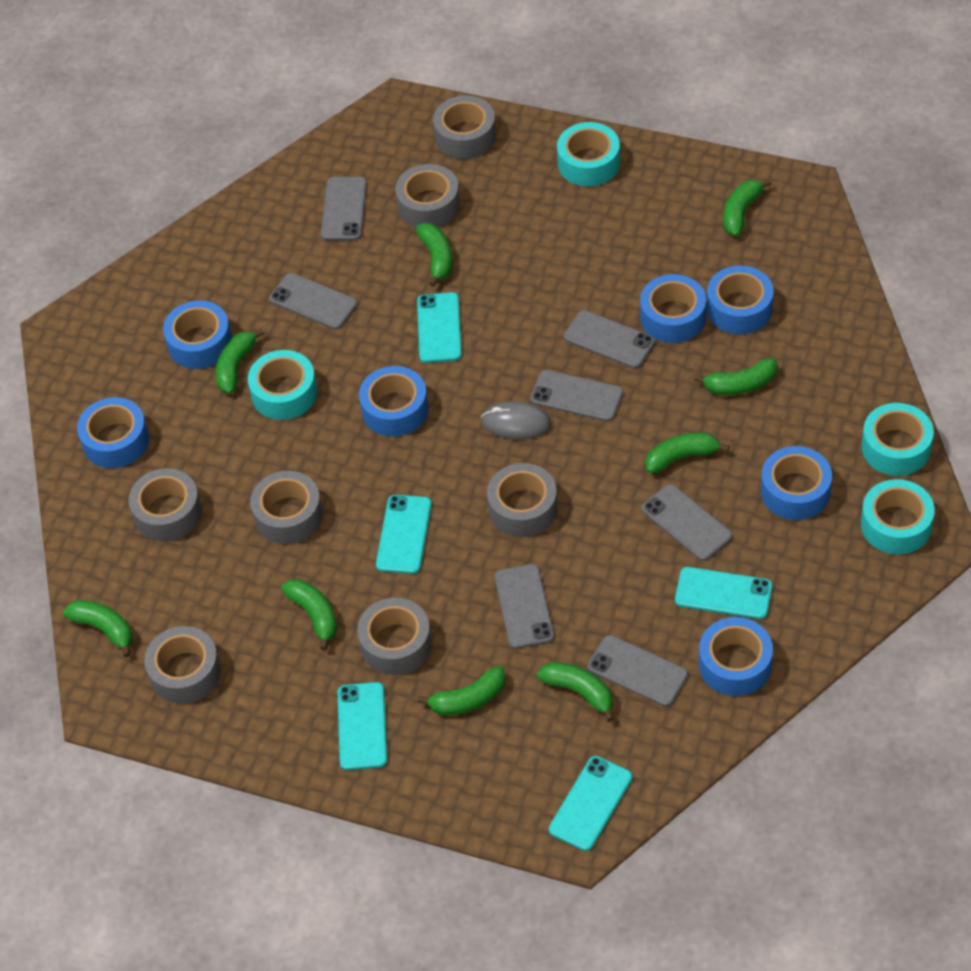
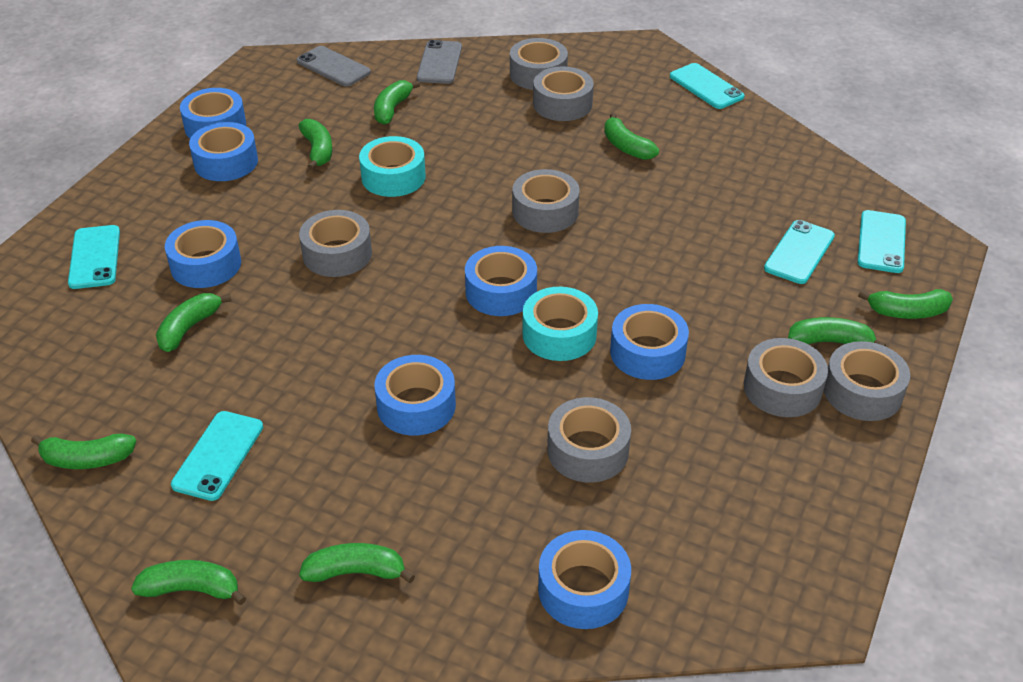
grey mouse: [481,402,551,440] = 1 -> none = 0
grey phone: [269,273,357,330] [321,177,367,241] [495,564,554,649] [530,370,623,422] [564,310,655,368] [587,635,688,707] [642,484,732,561] = 7 -> [297,46,371,87] [417,40,462,84] = 2
turquoise tape: [248,350,317,420] [557,122,620,186] [861,479,935,555] [862,403,934,476] = 4 -> [359,136,426,197] [522,287,598,361] = 2

